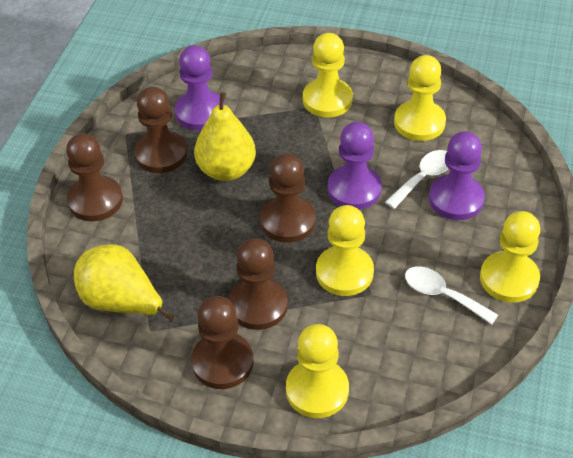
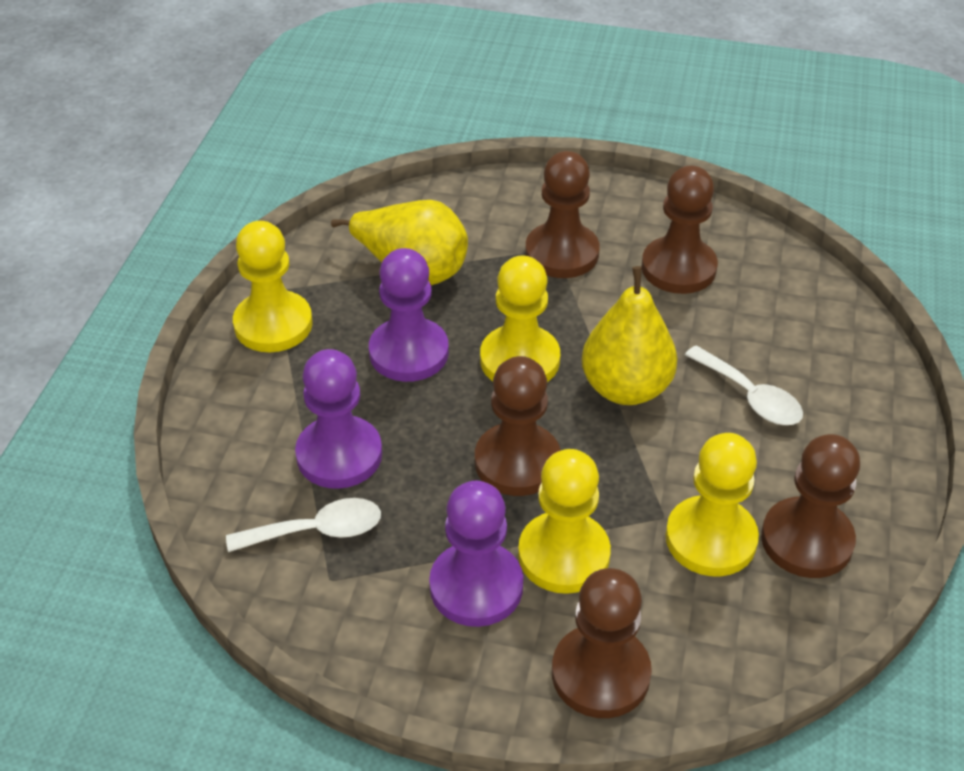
yellow pawn: [286,324,349,418] [303,33,353,118] [316,205,374,296] [394,55,446,141] [480,211,540,303] = 5 -> [233,221,313,352] [480,256,560,382] [518,449,611,594] [666,433,759,576] = 4

